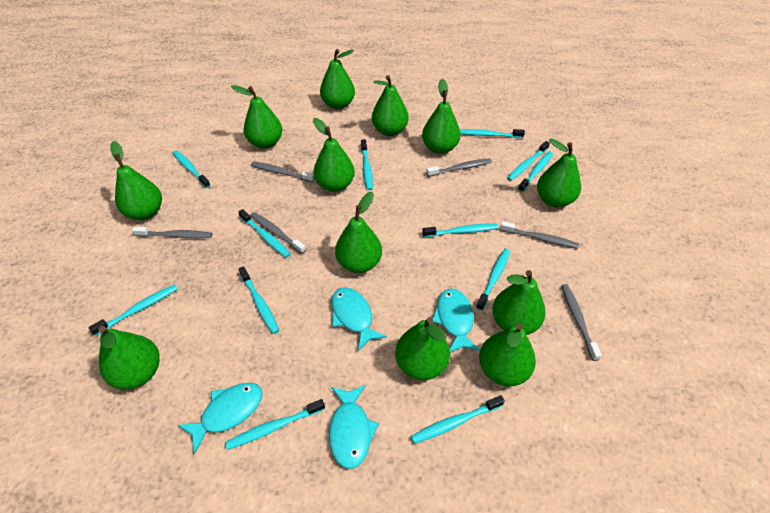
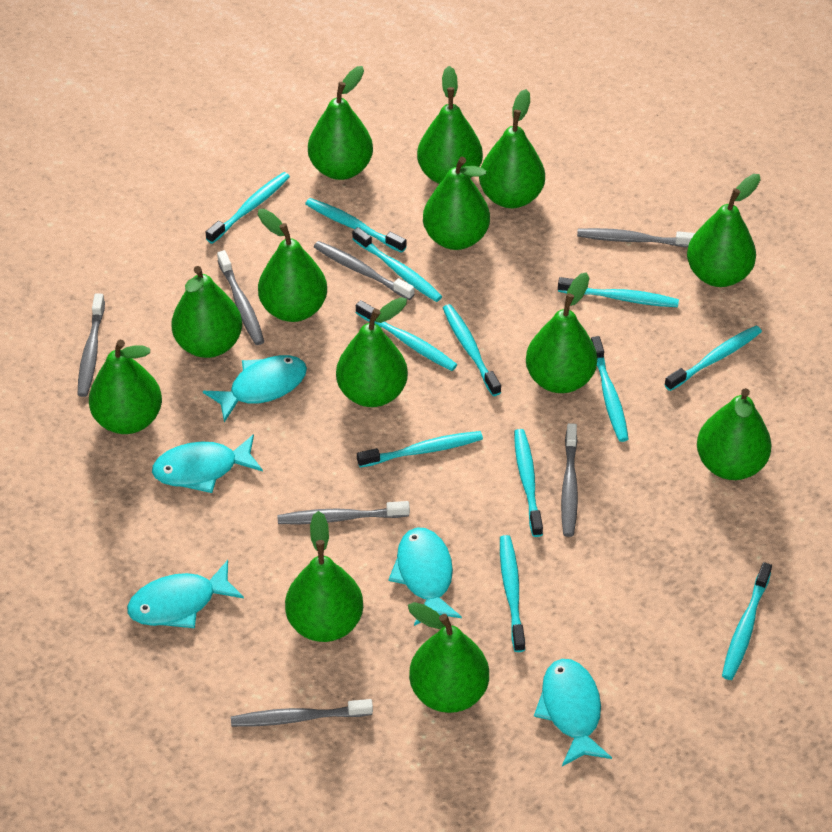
green pear: [98,326,160,390] [110,141,162,220] [231,85,282,149] [313,118,355,192] [320,49,355,109] [335,192,382,273] [372,75,408,136] [395,317,450,380] [422,79,460,154] [479,323,536,386] [493,270,546,335] [537,138,581,207] = 12 -> [89,340,162,434] [171,266,242,358] [258,209,327,322] [285,511,363,642] [308,66,373,180] [336,297,408,407] [408,602,489,713] [417,66,483,184] [423,157,490,250] [479,89,545,208] [526,272,597,393] [687,174,761,287] [697,388,772,480] = 13
grey toothbrush: [132,227,212,238] [250,212,306,254] [251,162,315,183] [426,158,492,177] [500,221,579,249] [561,284,602,361] = 6 -> [77,293,105,397] [217,250,264,345] [231,699,373,727] [277,501,410,524] [314,241,414,300] [561,423,578,537] [577,228,695,247] = 7
turquoise fish: [178,383,262,454] [329,385,379,469] [331,287,387,351] [432,288,480,353] = 4 -> [127,560,244,628] [152,434,263,493] [203,355,307,422] [389,528,462,626] [534,659,612,766] = 5

